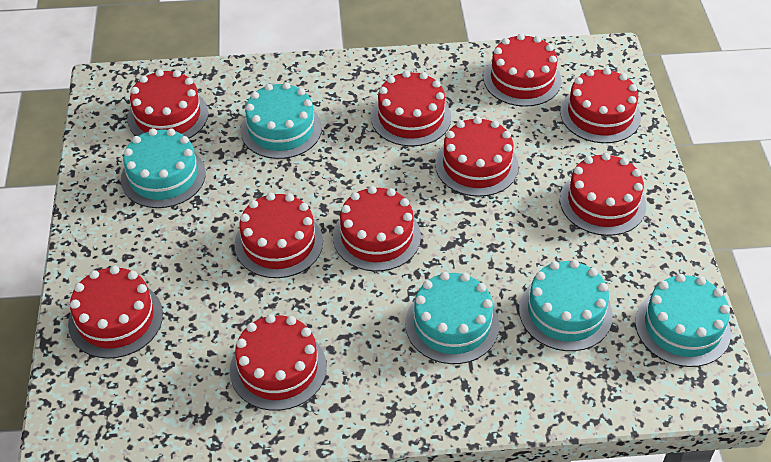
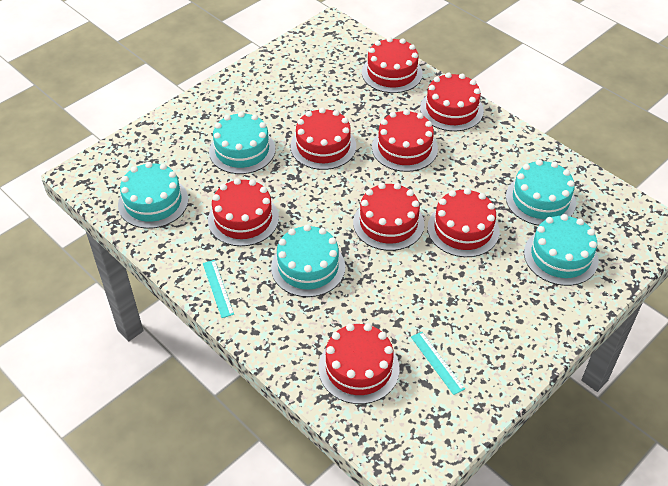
red cake: [68,266,163,359] [127,69,208,139] [230,314,327,411] [234,193,323,278] [333,186,421,271] [371,71,451,146] [435,117,519,197] [483,33,561,107] [560,68,641,143] [560,153,646,236] = 10 -> [208,178,279,246] [290,108,356,170] [318,323,400,404] [353,183,424,251] [362,37,423,93] [372,109,438,172] [420,72,484,131] [427,188,500,257] = 8
turquoise ruler: none = 0 -> [203,260,234,318] [411,332,465,395] = 2

